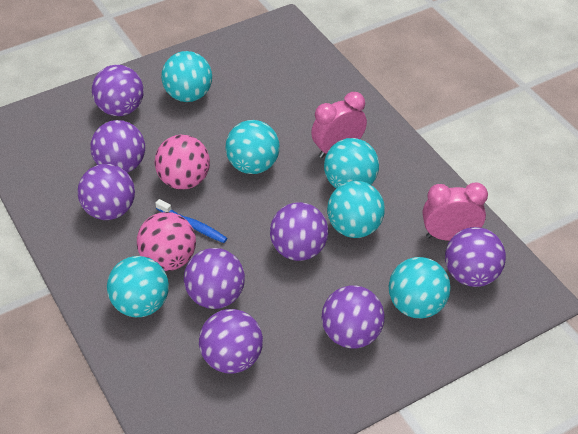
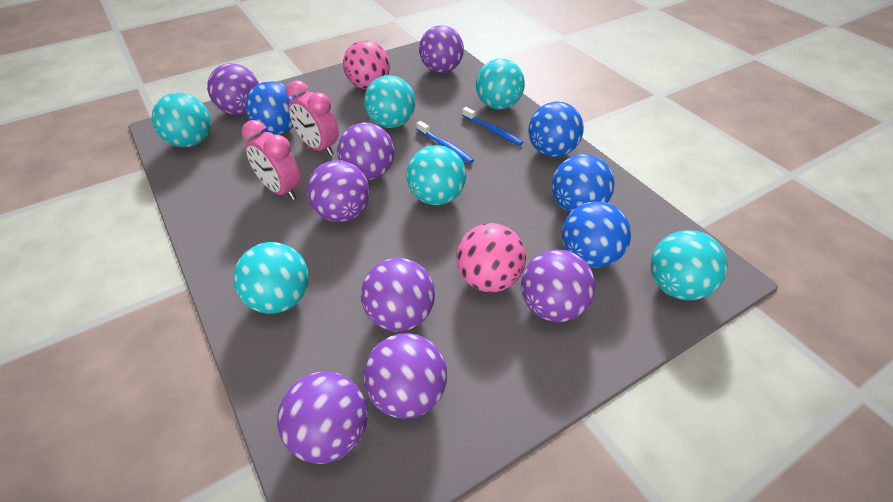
blue ball: none = 0 -> [245,81,295,135] [529,102,584,157] [552,154,615,213] [562,201,631,268] = 4
blue toothbrush: [156,199,227,243] = 1 -> [416,121,474,164] [462,107,523,146] = 2

